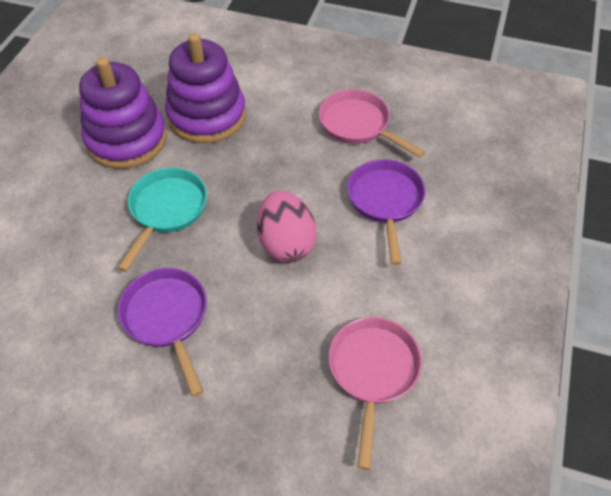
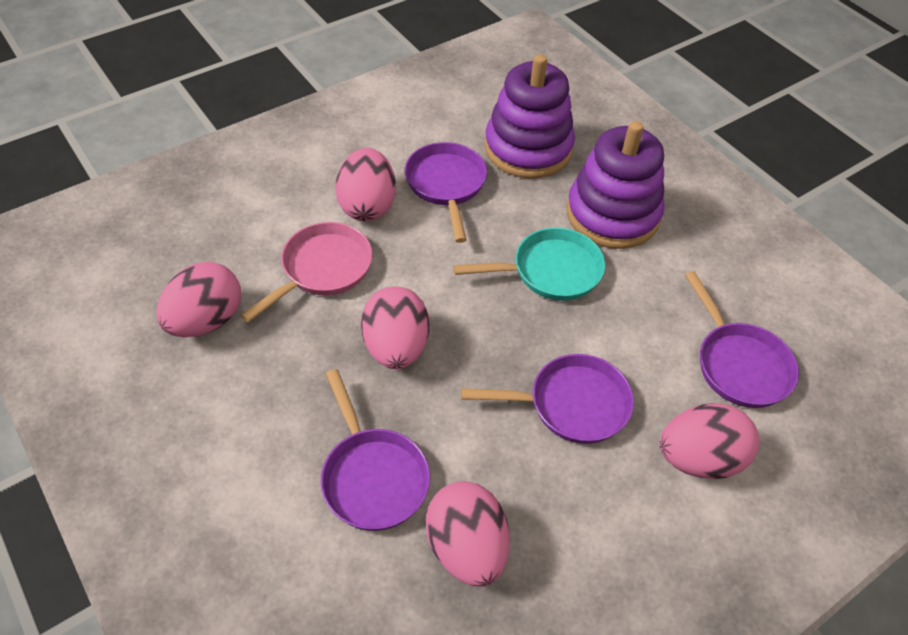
pink egg: [257,190,317,263] = 1 -> [156,262,241,337] [335,148,396,221] [361,286,429,369] [426,481,510,587] [660,403,759,479] = 5
pink pan: [319,89,425,158] [329,317,422,470] = 2 -> [241,222,373,323] = 1
purple pan: [118,268,207,397] [347,159,425,265] = 2 -> [320,369,430,531] [405,142,487,243] [461,354,634,444] [685,271,799,408] = 4

